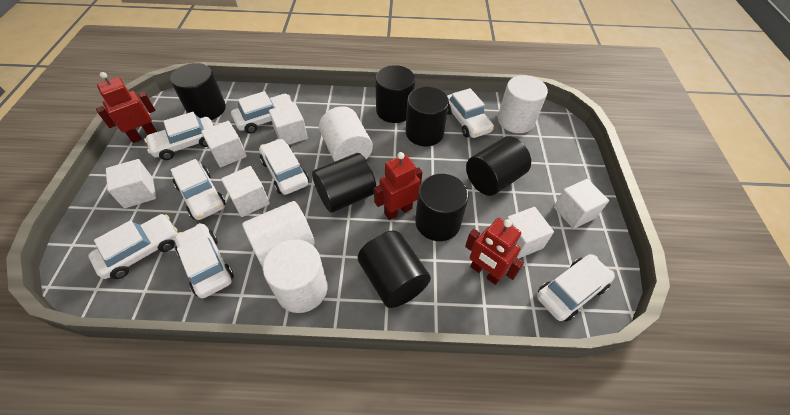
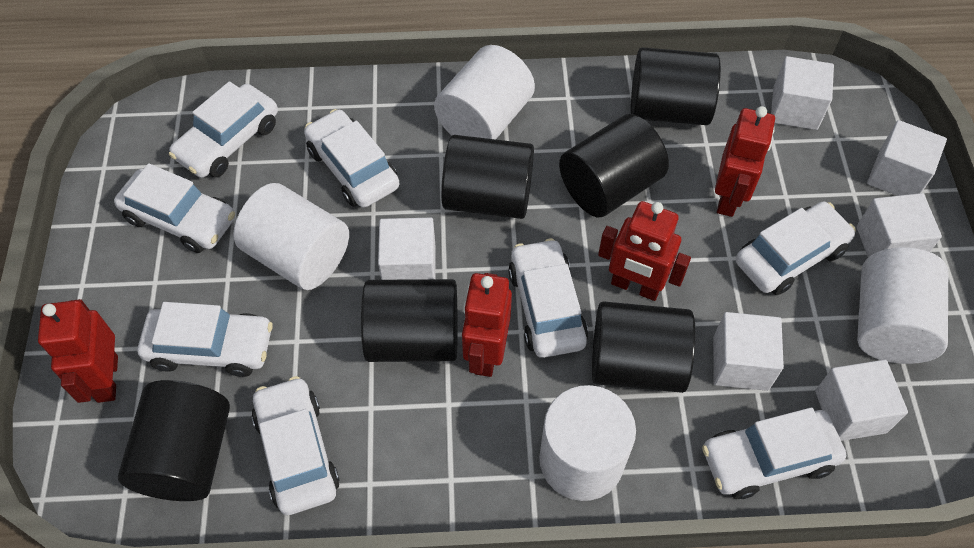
black cylinder: [170,63,226,120] [312,153,376,213] [358,231,431,308] [375,65,415,123] [406,87,449,146] [415,174,469,241] [466,136,531,196] = 7 -> [118,380,230,501] [361,279,458,362] [441,135,534,219] [559,114,669,217] [592,301,696,393] [631,47,721,125] = 6
red robot: [96,72,157,143] [374,152,423,220] [465,218,524,285] = 3 -> [38,299,118,403] [462,273,512,377] [598,201,691,301] [715,106,775,217] = 4

